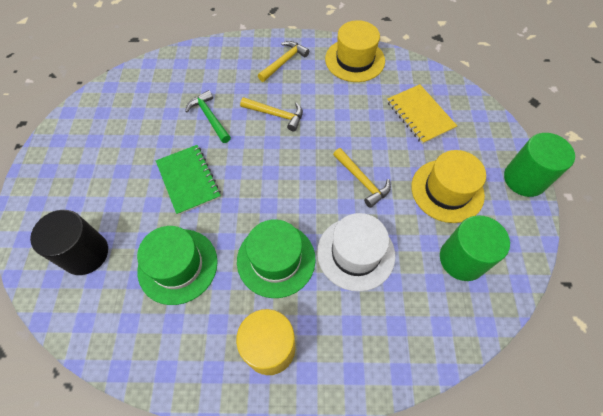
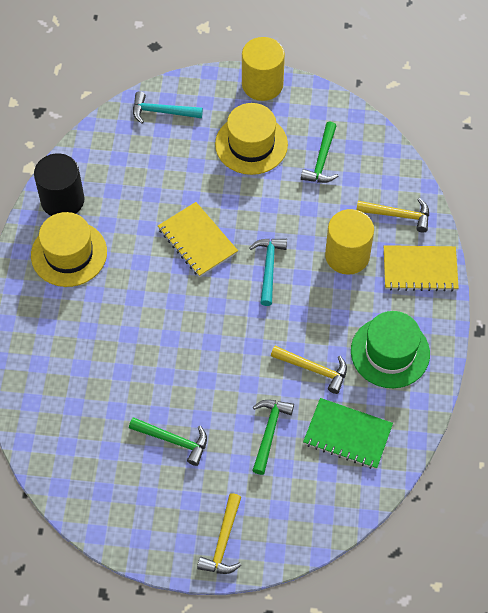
green cylinder: [440,215,510,281] [504,133,575,197] = 2 -> none = 0
green hammer: [185,90,231,143] = 1 -> [129,417,207,466] [252,400,294,475] [301,122,338,183] = 3
green hat: [137,226,218,305] [237,219,316,298] = 2 -> [351,311,430,388] = 1
turquoise hammer: none = 0 -> [133,91,203,124] [249,239,287,306] = 2
white hat: [317,213,395,292] = 1 -> none = 0
yellow cylinder: [236,309,295,375] = 1 -> [242,37,285,101] [325,209,374,275] = 2
yellow notebook: [387,84,457,144] = 1 -> [158,202,238,277] [384,245,459,291] = 2

